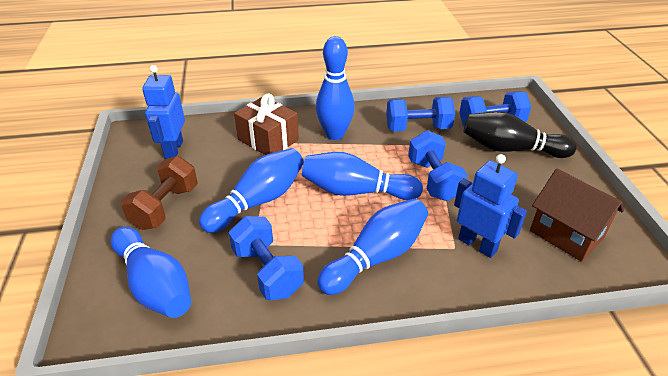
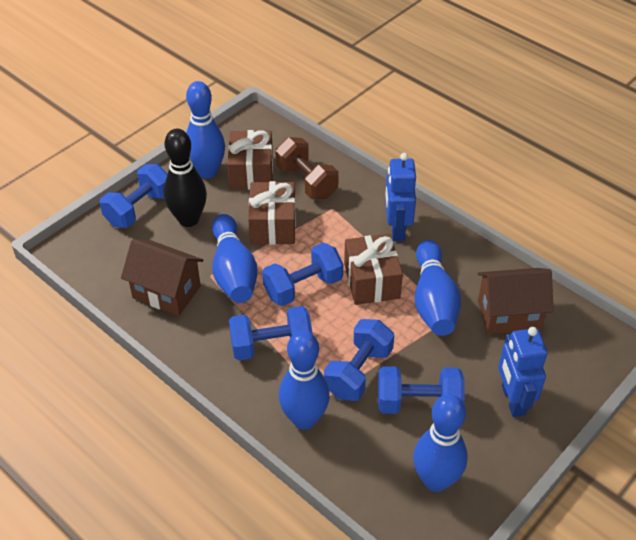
blue dumbbell: [229,216,304,300] [386,97,455,132] [408,130,468,201] [459,91,531,126] = 4 -> [100,164,167,228] [229,306,313,360] [262,243,343,306] [324,319,395,401] [378,366,465,414] = 5
brown gift: [234,93,299,155] = 1 -> [228,130,273,190] [248,181,296,245] [344,234,403,305] = 3
brown house: [530,169,624,262] = 1 -> [121,239,204,316] [478,268,554,334] = 2

